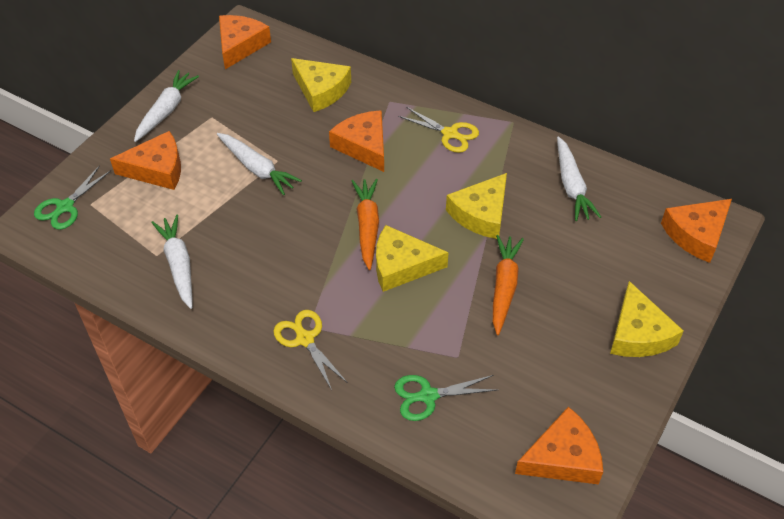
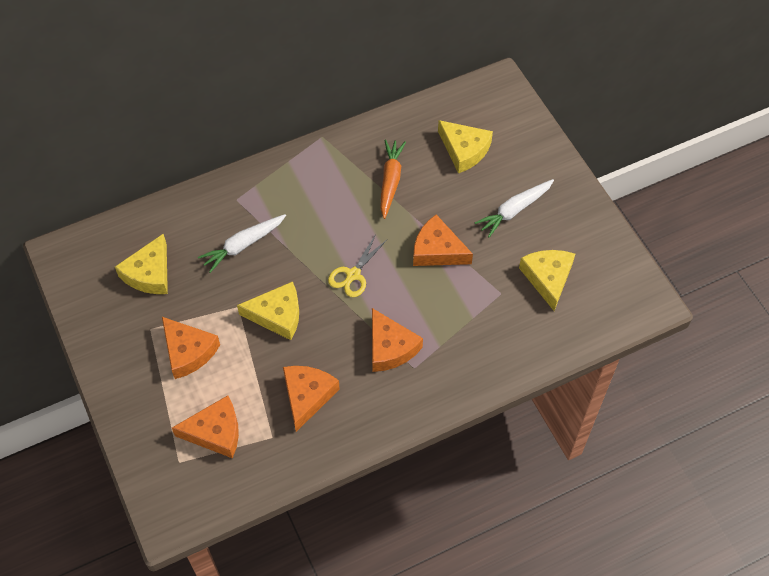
green scissors: [34,165,111,230] [394,375,497,421] = 2 -> none = 0
orange carrot: [352,179,379,270] [493,235,524,335] = 2 -> [381,140,406,219] = 1
white carrot: [134,70,199,142] [151,215,192,309] [217,133,302,195] [557,137,601,221] = 4 -> [198,214,286,273] [474,179,554,237] = 2
yellow scissors: [273,310,348,390] [398,107,479,153] = 2 -> [328,234,387,297] = 1

